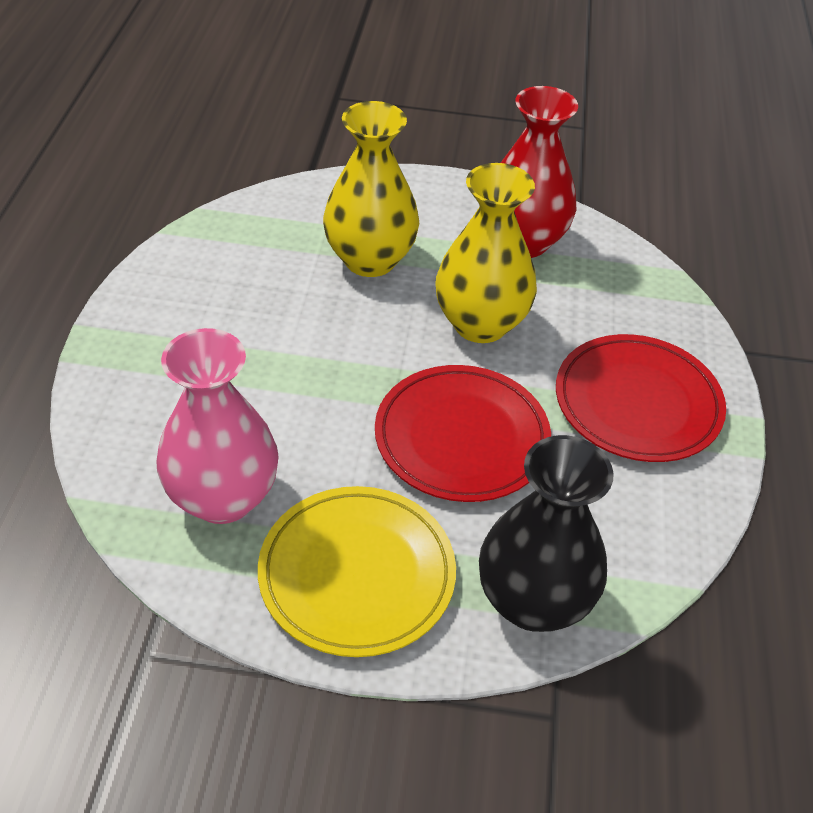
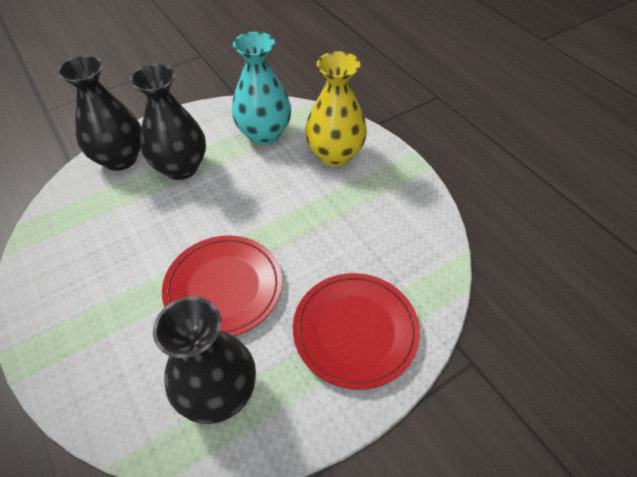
black vase: [479,435,614,632] = 1 -> [57,55,141,171] [130,64,206,180] [153,296,256,424] = 3
pink vase: [156,328,279,524] = 1 -> none = 0
red vase: [501,86,578,258] = 1 -> none = 0
turquoise vase: none = 0 -> [231,32,291,145] = 1
yellow plate: [258,486,456,657] = 1 -> none = 0
yellow vase: [323,101,419,277] [435,163,537,343] = 2 -> [305,51,367,167] = 1

